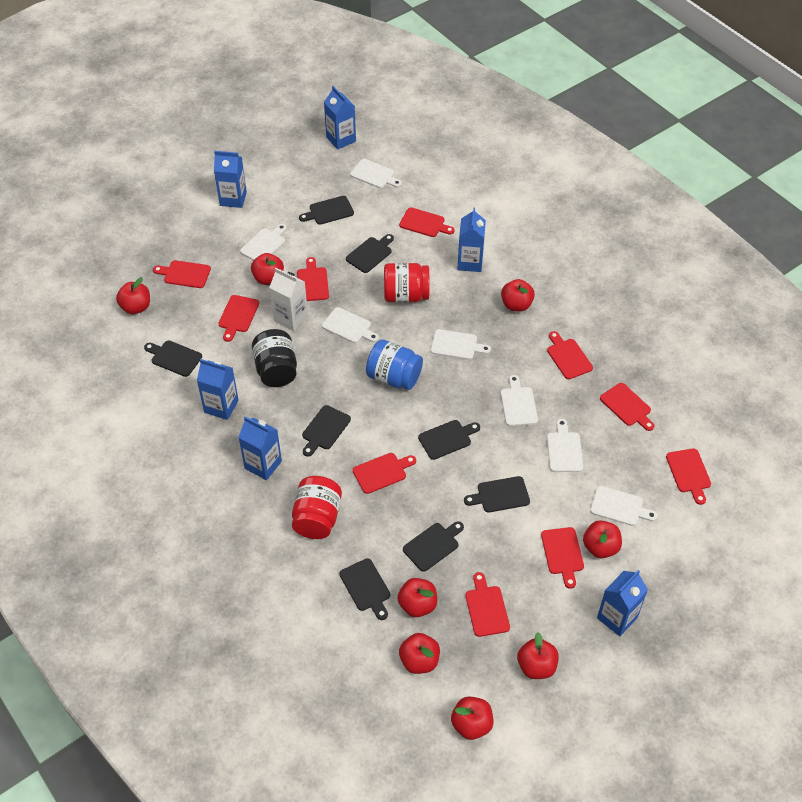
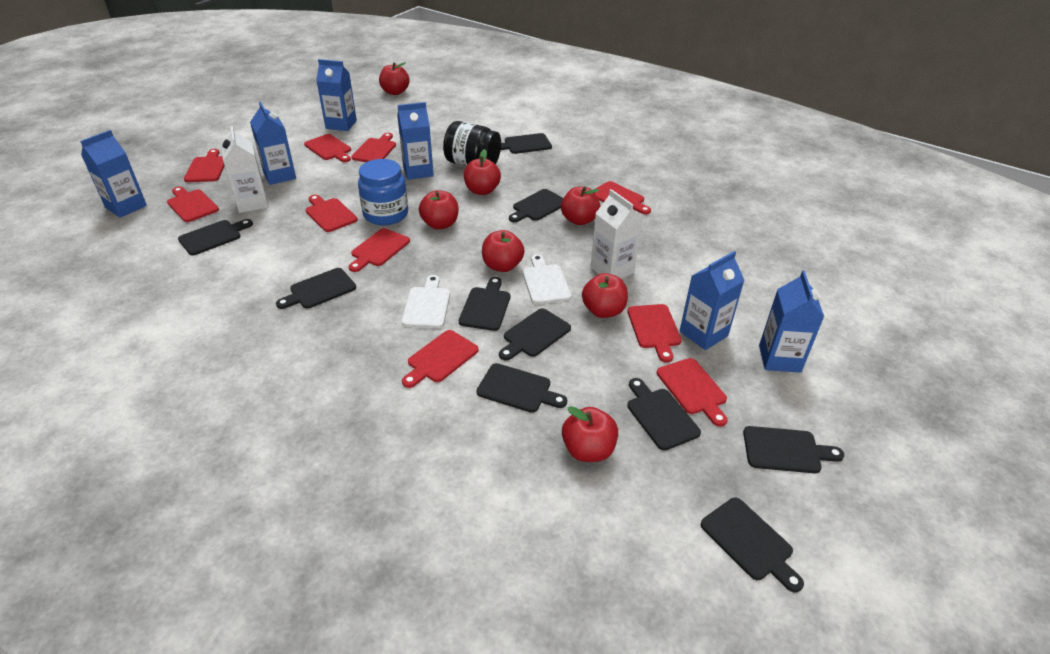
black cutting board: [144,340,202,377] [299,196,354,225] [302,405,351,457] [339,558,390,620] [346,234,394,273] [403,521,464,572] [418,420,480,460] [464,476,530,513] = 8 -> [178,219,253,255] [276,268,356,309] [459,277,510,331] [477,363,567,413] [499,308,571,361] [501,133,552,154] [509,189,563,222] [627,378,701,451] [701,498,804,593] [743,426,844,473] = 10
red apple: [116,277,150,314] [251,253,284,285] [397,578,437,617] [399,633,440,674] [451,697,493,740] [501,279,535,311] [517,632,559,679] [583,521,622,558] = 8 -> [379,62,410,95] [419,190,458,230] [464,149,501,195] [482,230,525,272] [561,186,601,225] [562,406,618,462] [582,273,628,318] = 7
red jar: [292,476,342,539] [384,263,430,303] = 2 -> none = 0
white carton: [269,268,308,331] = 1 -> [221,126,268,213] [591,189,642,279] = 2
white cutting board: [240,224,287,261] [322,307,379,343] [350,159,402,188] [431,329,491,360] [501,375,538,426] [547,419,583,472] [590,486,657,526] = 7 -> [401,275,450,328] [522,254,571,304] = 2

